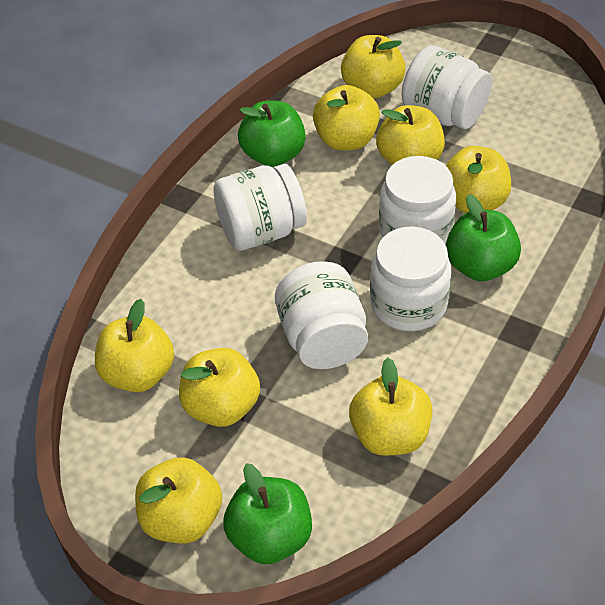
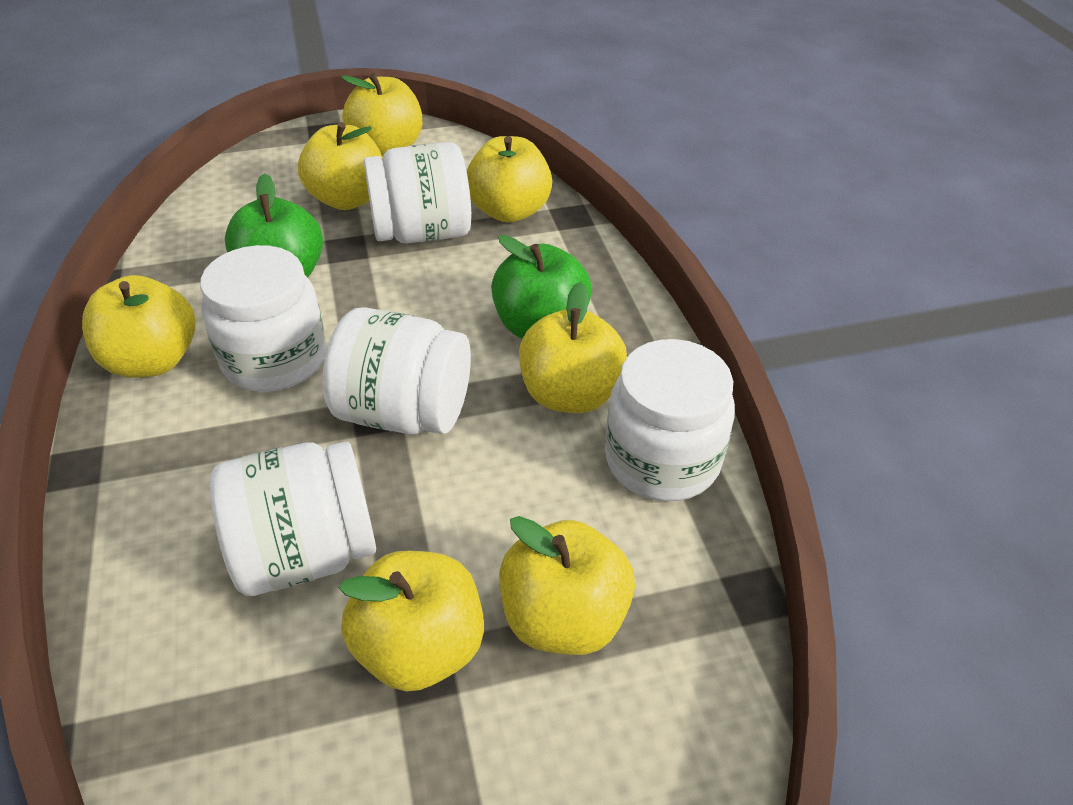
green apple: [223,463,312,564] [238,101,306,167] [446,194,521,281] = 3 -> [225,173,323,278] [491,235,592,339] = 2
yellow apple: [95,299,174,392] [135,458,222,543] [179,348,260,427] [313,85,380,151] [341,35,406,99] [349,358,432,456] [376,105,445,165] [446,146,511,213] = 8 -> [82,275,195,378] [298,122,383,210] [339,551,484,692] [341,73,422,156] [467,136,552,223] [499,516,635,655] [519,282,627,413] = 7

